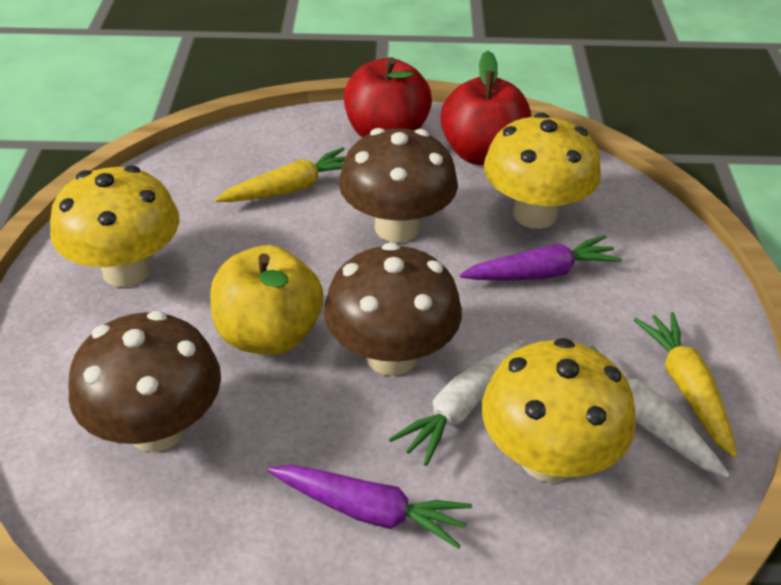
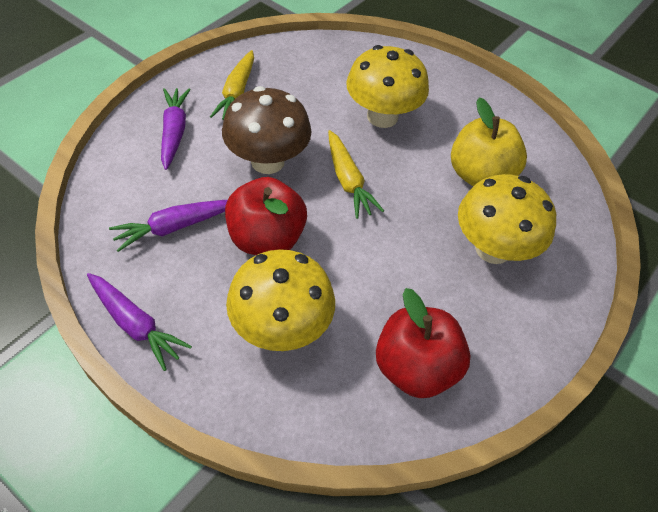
brown mushroom: [68,311,221,452] [324,242,462,376] [339,128,458,243] = 3 -> [222,86,311,174] = 1
purple carrot: [268,465,472,549] [459,235,622,281] = 2 -> [87,273,192,371] [109,200,227,252] [161,88,191,170] = 3
white carrot: [389,340,523,466] [590,346,730,477] = 2 -> none = 0

